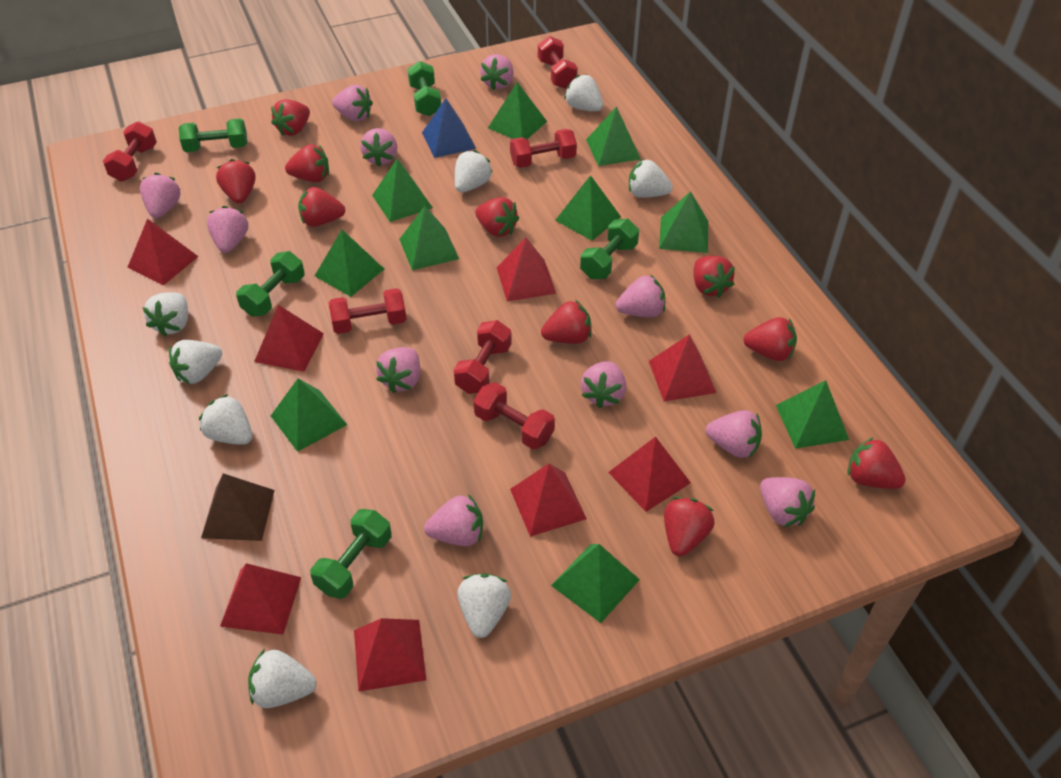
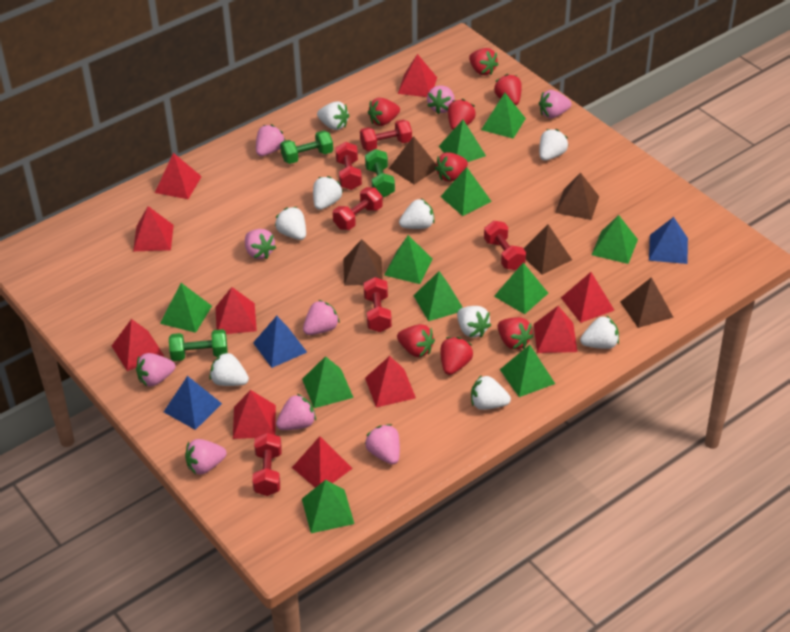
blue pyramid: [422,98,476,158] = 1 -> [164,376,222,430] [253,316,307,368] [649,217,688,264] = 3
brown pyramid: [201,473,275,541] = 1 -> [343,239,383,286] [389,136,436,184] [523,225,572,275] [555,172,599,220] [620,277,674,328] = 5
green dumbbell: [179,118,247,152] [236,251,305,317] [310,509,392,599] [408,61,441,116] [580,219,639,279] = 5 -> [169,329,228,361] [280,131,333,164] [365,149,395,197] = 3
green pyramid: [271,378,347,452] [315,230,384,297] [372,158,433,222] [399,206,459,270] [488,82,547,139] [551,544,640,623] [555,175,621,241] [586,106,641,166] [659,191,708,253] [776,380,849,449] = 10 -> [160,283,212,333] [302,356,354,408] [302,480,354,533] [384,235,433,284] [413,271,463,321] [439,120,486,162] [440,167,492,216] [481,93,526,139] [494,263,548,314] [500,345,555,397] [592,215,638,264] = 11
pink strawberry: [140,173,181,218] [207,206,248,253] [332,85,373,121] [360,128,397,167] [376,347,420,393] [424,494,483,546] [480,54,514,90] [581,361,626,408] [616,275,665,317] [706,410,762,458] [760,477,815,527] = 11 -> [136,353,175,387] [185,439,227,474] [245,229,276,259] [256,125,285,156] [276,394,316,430] [303,300,340,335] [365,424,400,465] [427,86,455,114] [539,90,572,118] = 9
red pyramid: [128,218,199,286] [220,563,301,635] [254,305,324,372] [354,618,426,692] [497,237,556,302] [510,463,587,537] [608,437,691,512] [649,334,716,401] = 8 -> [112,319,164,371] [133,206,174,251] [155,153,202,199] [215,287,257,334] [233,390,276,439] [292,436,353,488] [365,356,416,408] [398,54,437,97] [534,306,577,353] [561,272,614,323] = 10
red strawberry: [216,159,256,204] [271,99,310,136] [285,144,329,182] [298,187,345,227] [475,197,519,237] [541,300,591,344] [664,497,715,556] [693,256,735,298] [744,317,797,361] [848,437,906,489] = 10 -> [368,98,400,126] [397,324,435,357] [435,152,468,182] [440,337,473,375] [448,99,476,130] [469,48,499,75] [494,74,521,105] [498,317,533,350] = 8
white strawberry: [142,292,188,336] [169,340,222,384] [199,394,253,445] [248,649,317,708] [455,150,493,192] [457,573,511,638] [564,75,603,111] [629,160,673,198] = 8 -> [209,352,249,386] [275,207,306,240] [313,176,343,210] [317,101,349,130] [399,199,435,229] [457,306,491,338] [471,375,511,410] [539,129,569,161] [580,315,619,349] = 9

